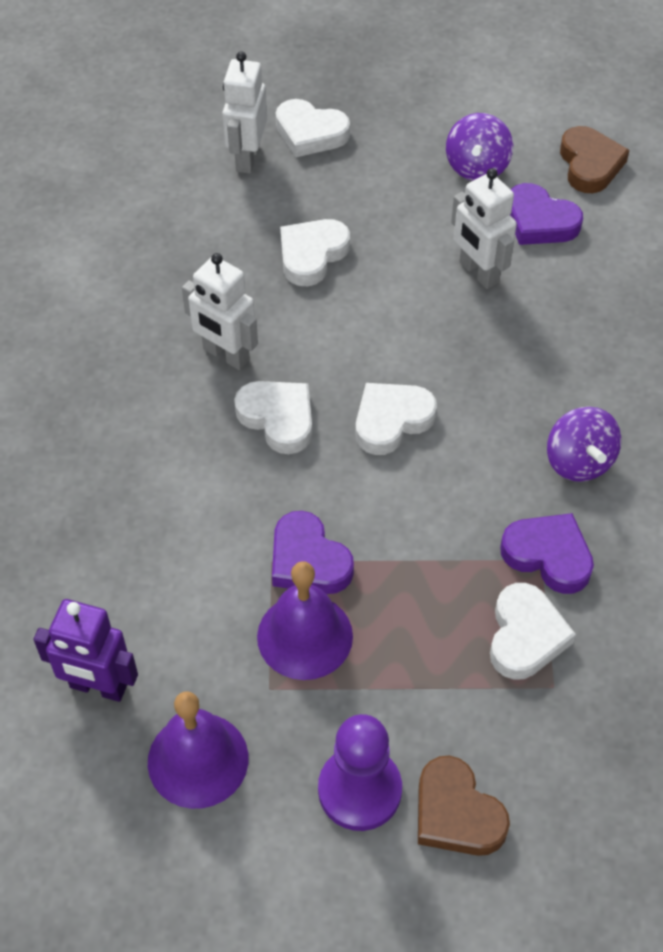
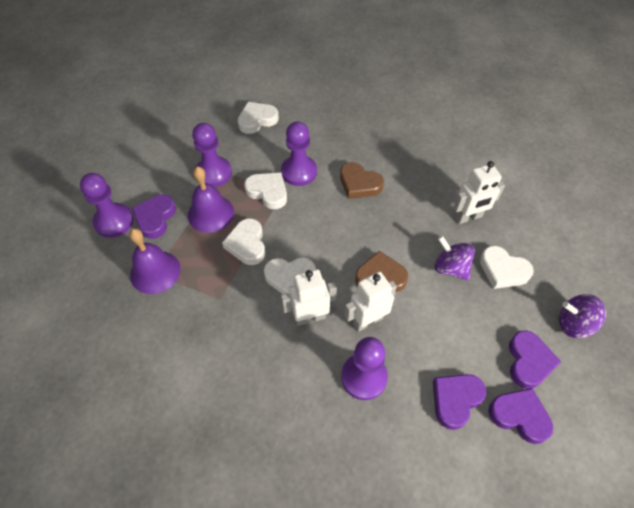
purple heart: [272,511,354,594] [500,513,594,594] [510,183,583,245] = 3 -> [132,195,176,239] [433,374,486,430] [488,388,553,444] [509,331,561,389] = 4
purple pawn: [318,714,402,831] = 1 -> [80,173,134,238] [192,123,232,187] [281,121,317,186] [341,337,388,400] = 4
purple robot: [33,599,138,702] = 1 -> none = 0

